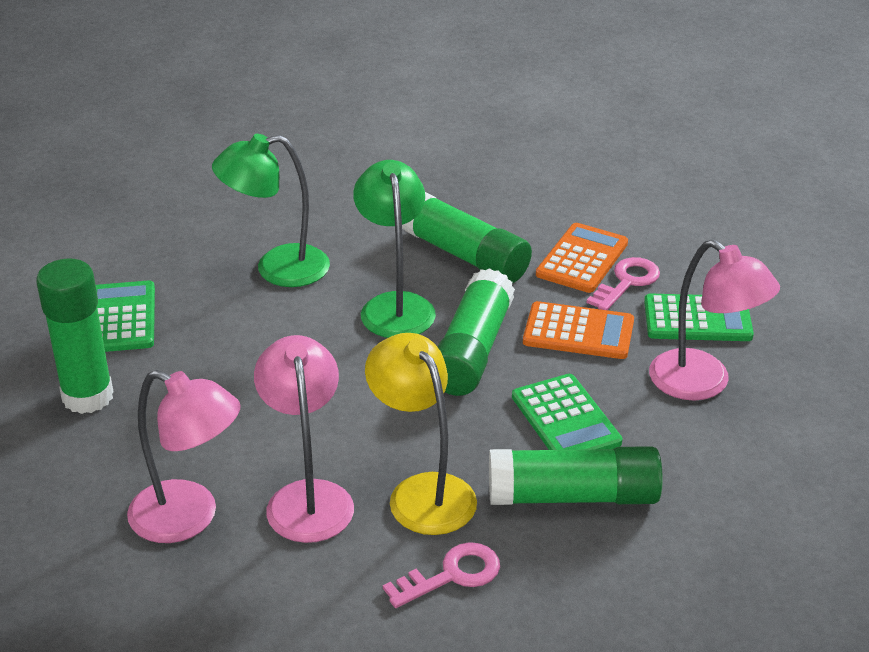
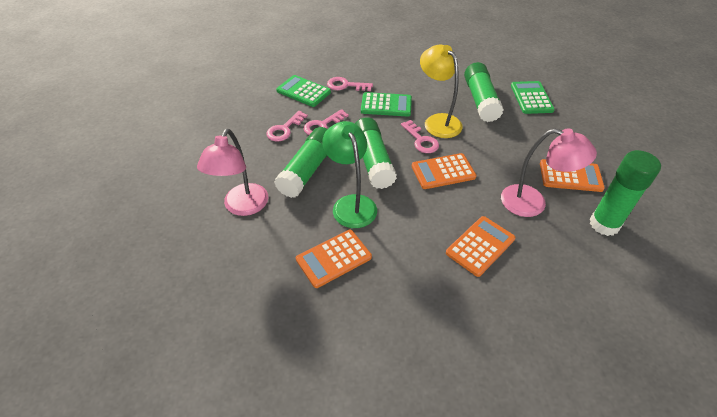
green lamp: [212,134,330,287] [353,160,436,338] = 2 -> [322,121,377,228] = 1
orange calculator: [523,301,634,359] [536,223,628,293] = 2 -> [296,230,372,288] [412,153,477,189] [446,216,515,277] [540,159,605,192] = 4
pink key: [383,542,500,608] [587,257,660,310] = 2 -> [266,111,308,141] [304,109,349,135] [327,77,373,91] [401,120,439,153] = 4
pink lamp: [127,370,241,543] [254,335,354,543] [649,240,780,401] = 3 -> [197,129,268,216] [501,128,597,217] = 2

